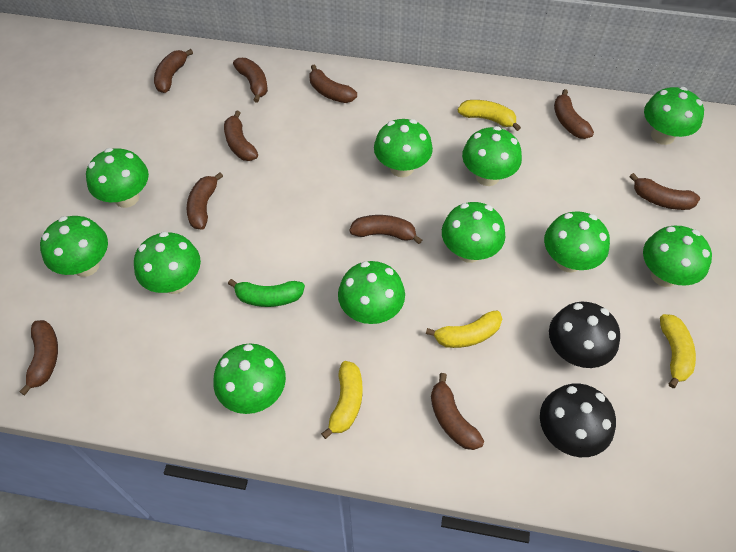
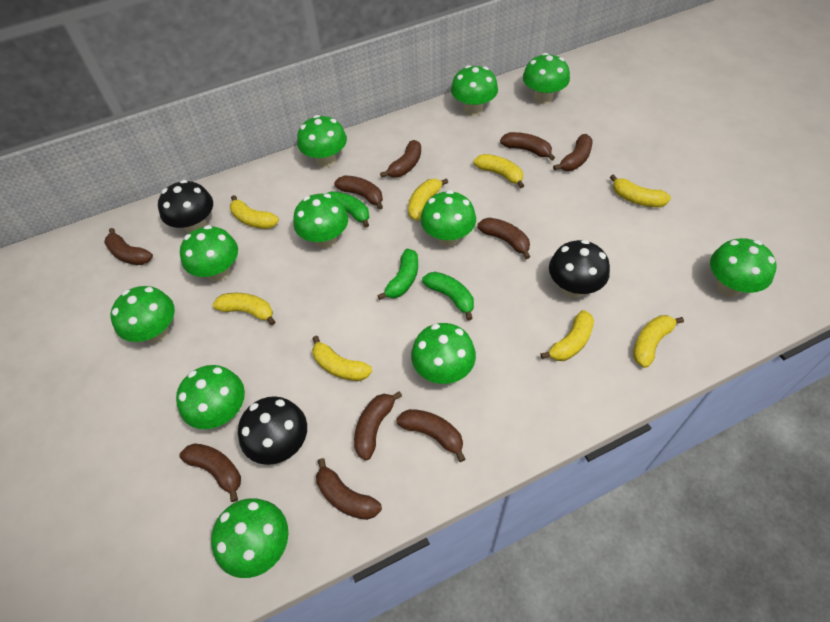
black mushroom: [540,383,616,457] [549,302,620,368] = 2 -> [158,180,213,233] [238,396,307,465] [549,240,610,298] = 3
green banana: [228,279,305,307] = 1 -> [326,191,369,228] [377,249,418,300] [422,272,474,320] = 3
yellow banana: [321,361,363,439] [426,310,502,348] [458,100,521,131] [660,314,696,388] = 4 -> [213,293,276,325] [230,195,279,229] [312,336,372,381] [408,178,448,221] [473,154,524,188] [540,310,594,361] [610,174,671,207] [633,315,684,368] = 8

